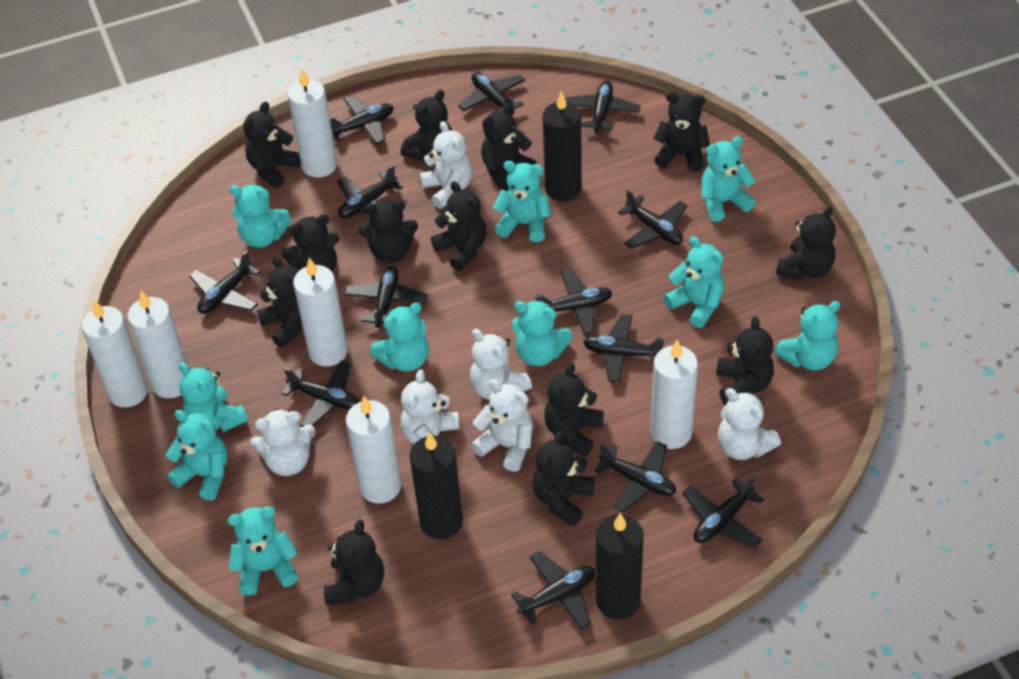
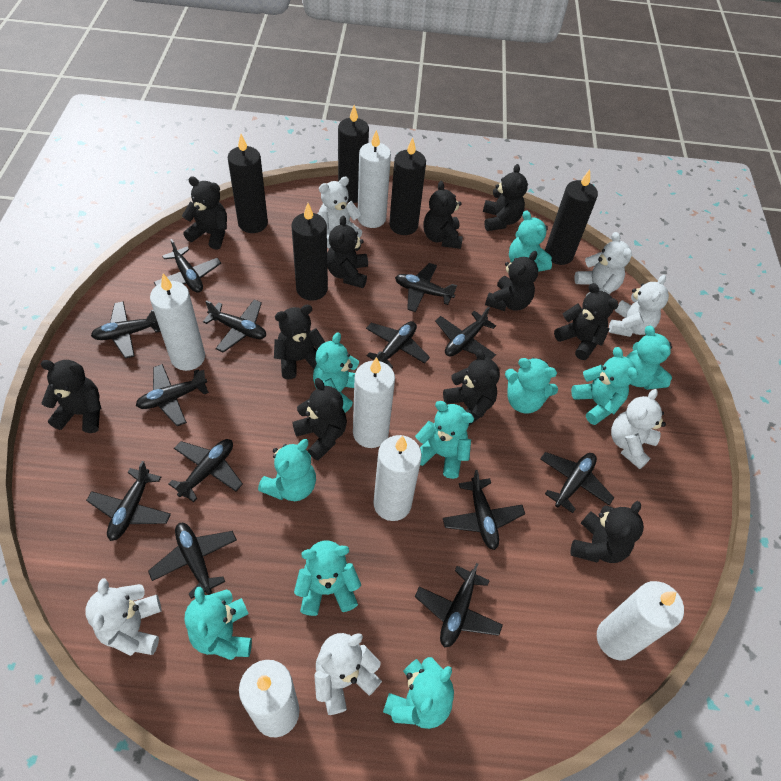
black candle: [410,432,463,539] [543,91,582,201] [596,513,644,619] = 3 -> [228,134,268,233] [291,203,328,301] [338,105,369,203] [389,137,426,235] [545,170,598,265] = 5
black teddy bear: [243,102,301,188] [257,256,302,348] [282,214,339,272] [324,519,384,605] [359,200,418,263] [401,90,452,161] [431,181,487,271] [481,104,537,191] [533,430,595,526] [544,363,604,457] [653,92,710,172] [716,316,774,405] [776,206,836,280] = 13 -> [41,360,102,433] [182,177,227,250] [274,305,325,379] [292,378,347,461] [327,216,368,288] [423,181,463,249] [443,349,500,426] [483,164,528,231] [485,251,538,311] [554,283,619,360] [570,501,644,563] = 11

